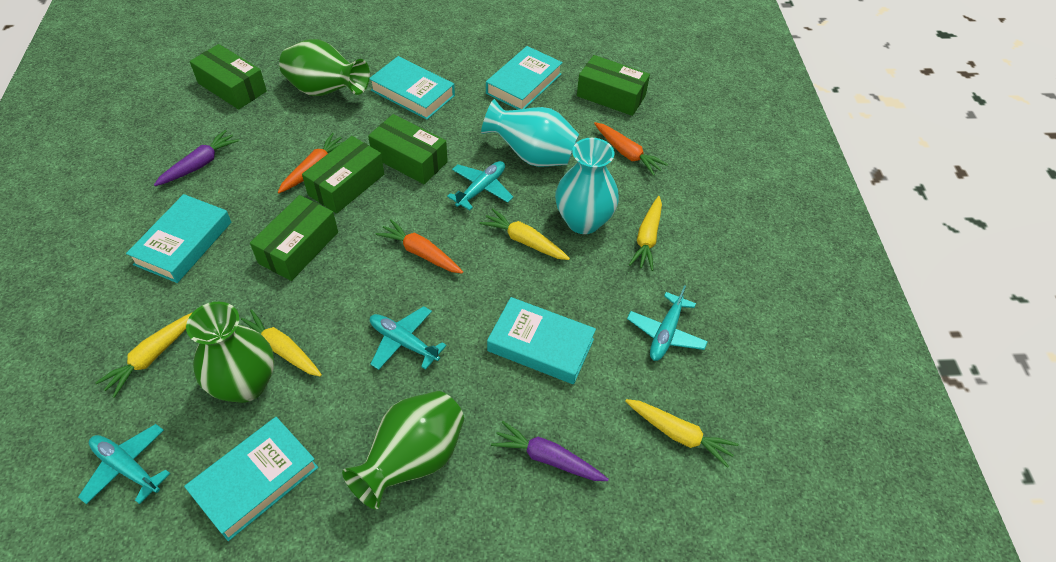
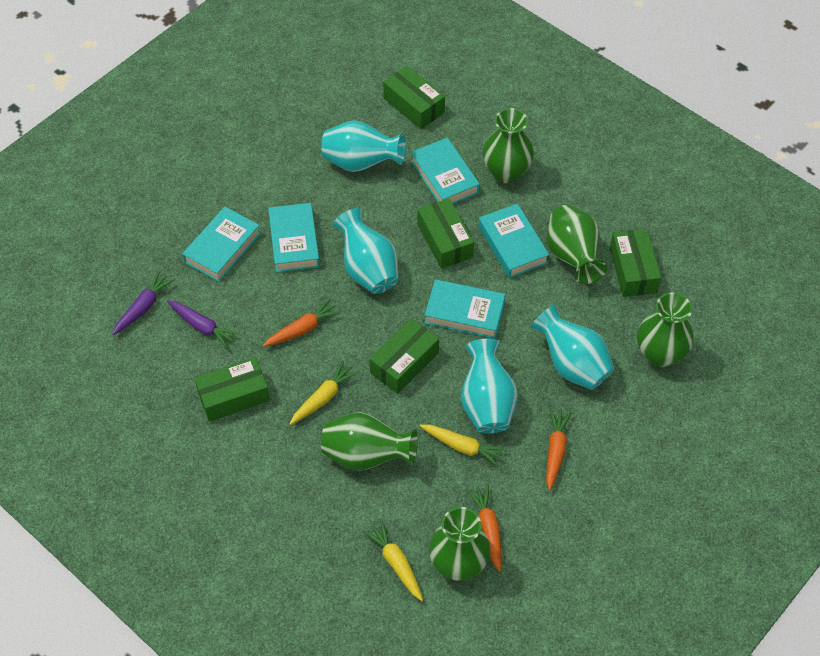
green vase: [186,302,274,403] [279,39,370,96] [342,391,464,509] = 3 -> [321,412,418,471] [429,507,491,581] [482,108,534,183] [547,205,607,284] [637,293,694,367] = 5
turquoise plane: [78,424,170,504] [370,306,447,370] [447,161,513,210] [627,285,708,361] = 4 -> none = 0
turquoise vase: [481,99,579,167] [555,138,619,234] = 2 -> [321,120,406,172] [333,208,398,294] [461,338,518,433] [531,304,614,390] = 4
yellow carrot: [95,312,193,398] [241,309,322,377] [480,208,570,260] [625,399,738,468] [629,196,662,271] = 5 -> [290,361,359,425] [363,520,423,601] [420,424,507,467] = 3

